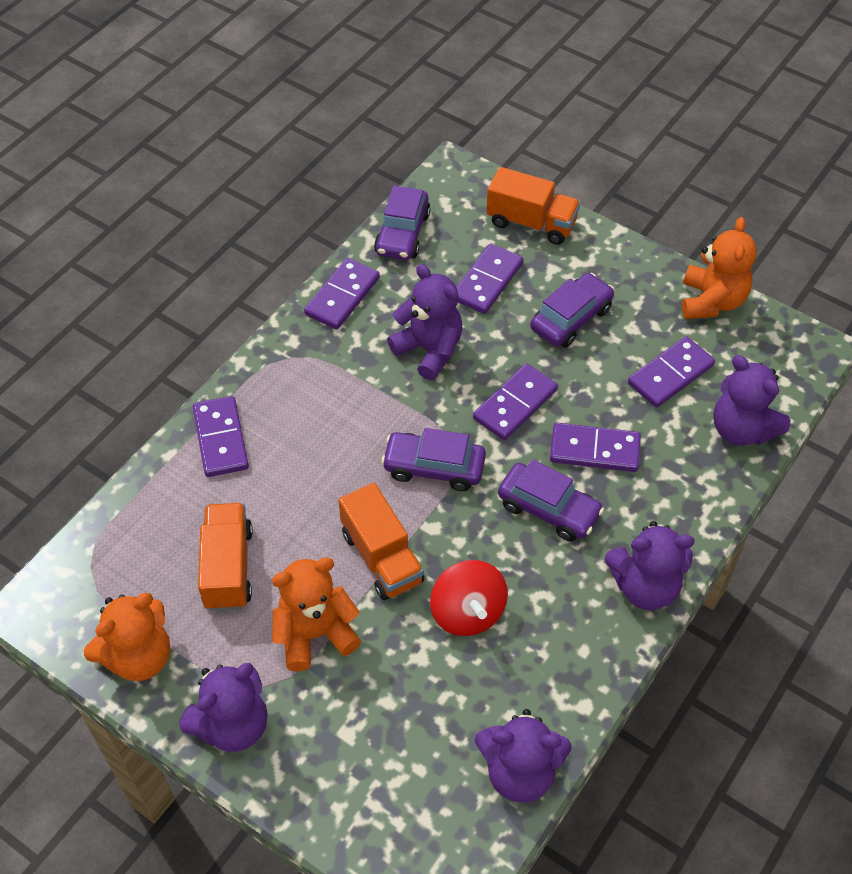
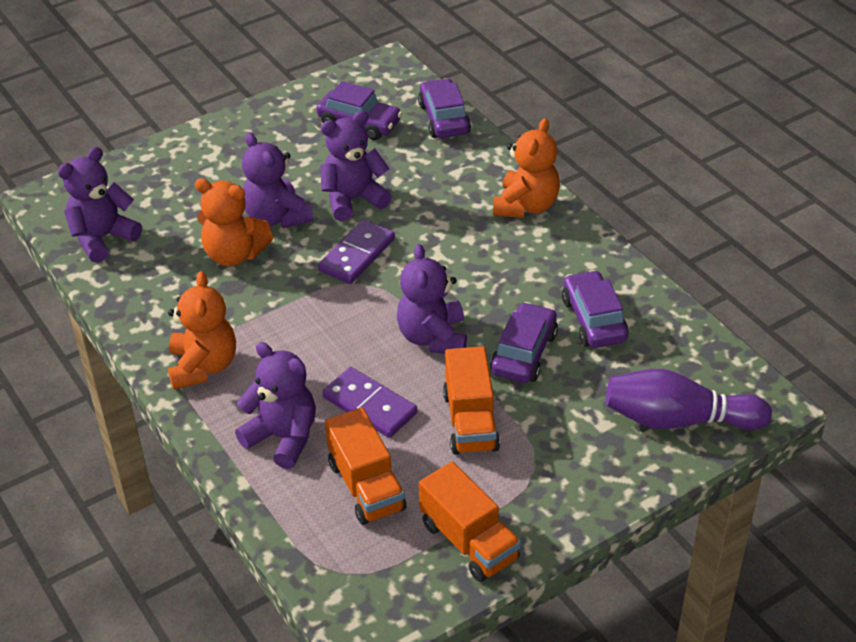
purple bowling pin: none = 0 -> [606,369,772,430] = 1
purple domino: [193,396,249,477] [304,258,380,330] [456,244,523,314] [473,363,558,440] [550,423,641,472] [628,336,715,408] = 6 -> [318,220,395,284] [322,367,417,438] = 2
red spinning top: [430,560,508,636] = 1 -> none = 0

